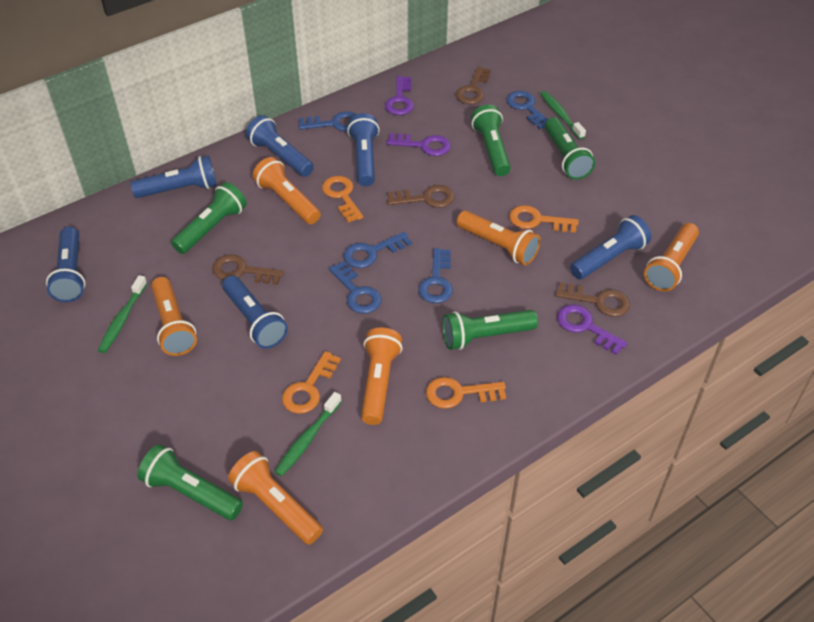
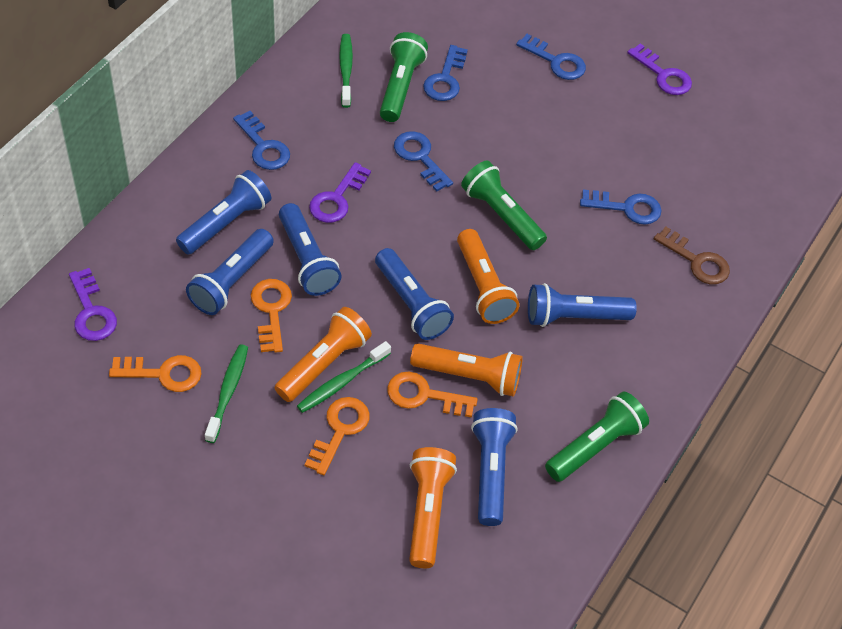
brown key: [212,254,284,285] [387,185,455,208] [456,67,491,104] [555,282,630,317] = 4 -> [654,227,730,284] = 1
green flashlight: [137,444,243,520] [171,182,247,254] [442,310,538,350] [471,105,511,176] [545,117,595,180] = 5 -> [380,32,428,122] [461,160,547,250] [545,392,649,482] = 3
orange flashlight: [151,277,197,356] [228,451,323,545] [253,157,321,224] [361,327,403,425] [457,211,541,265] [644,223,699,291] = 6 -> [275,307,372,402] [409,447,457,568] [410,343,523,397] [457,229,519,324] = 4

